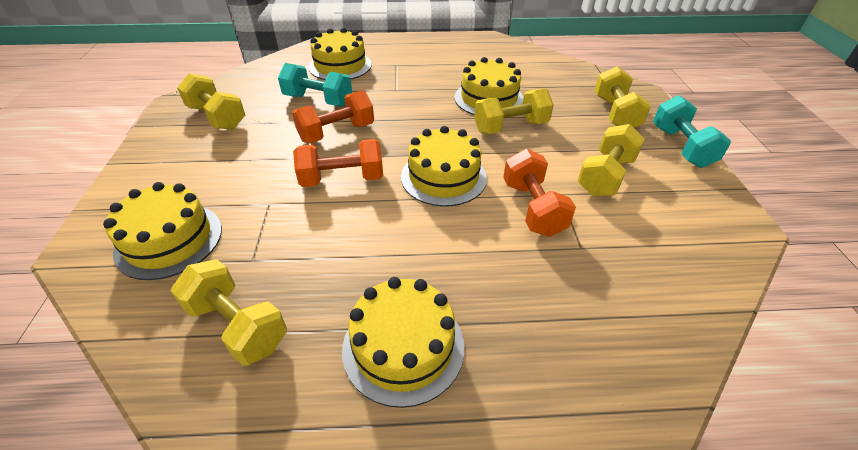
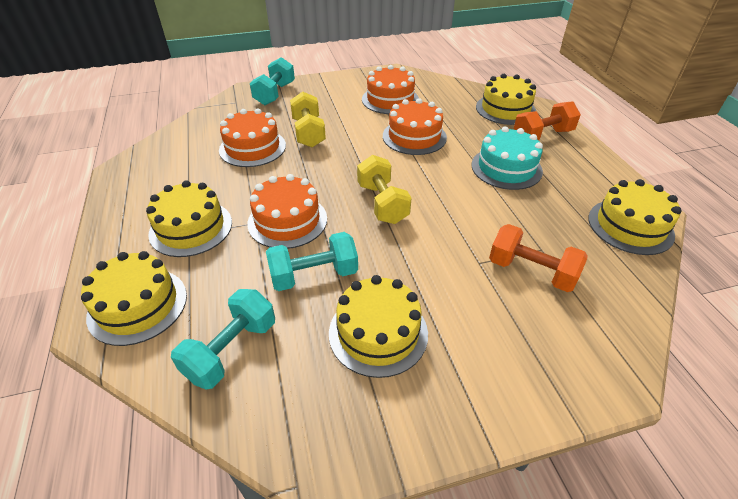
orange cake: none = 0 -> [219,108,286,167] [247,174,327,249] [362,65,419,114] [383,98,447,155] = 4
orange dumbbell: [292,90,374,143] [293,139,383,187] [503,149,576,237] = 3 -> [489,224,588,292] [513,101,581,140] = 2
turquoise cake: none = 0 -> [471,126,543,190] = 1
turquoise dumbbell: [278,63,352,106] [653,95,731,168] = 2 -> [171,289,275,389] [250,57,295,105] [266,232,358,291] = 3
yellow dumbbell: [170,259,287,366] [177,73,245,130] [474,88,554,134] [578,124,645,196] [595,66,651,128] = 5 -> [290,92,326,148] [357,155,411,224] = 2

